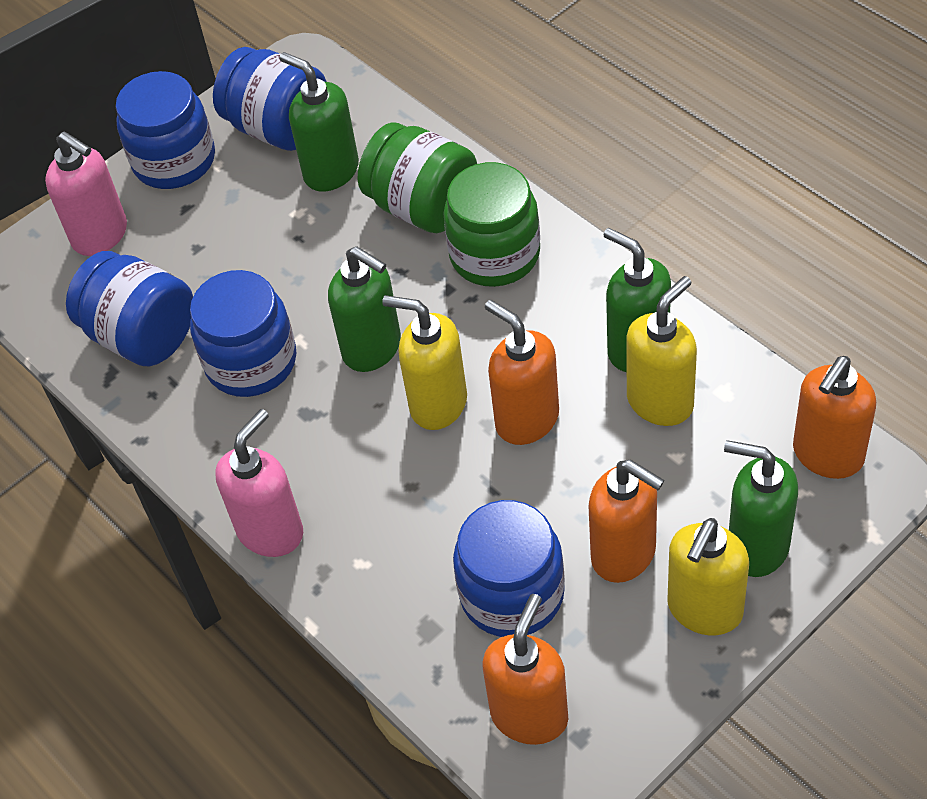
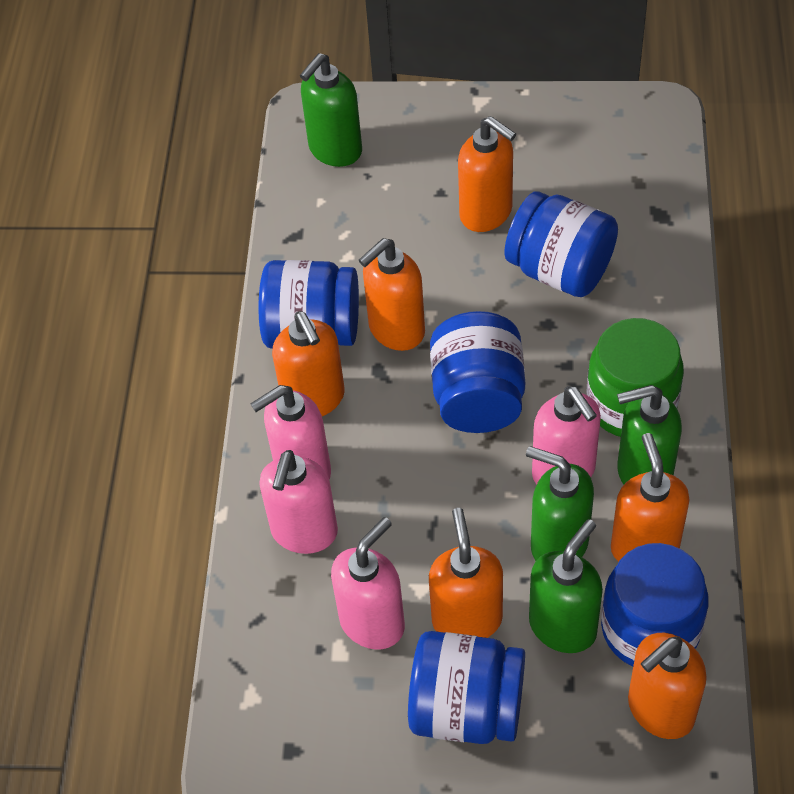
green jar: [358,122,477,233] [443,162,540,287] = 2 -> [587,318,684,437] = 1
orange soap dispenser: [482,594,568,745] [485,300,559,445] [589,460,664,583] [793,356,876,479] = 4 -> [272,311,345,416] [359,238,425,351] [429,508,503,638] [458,116,516,232] [611,433,690,562] [628,633,707,739] = 6
pink soap dispenser: [45,132,127,256] [215,409,303,557] = 2 -> [250,385,331,480] [259,450,338,554] [331,517,405,650] [532,386,601,484] = 4
yellow soap dispenser: [382,295,467,430] [626,276,697,426] [668,518,749,635] = 3 -> none = 0

